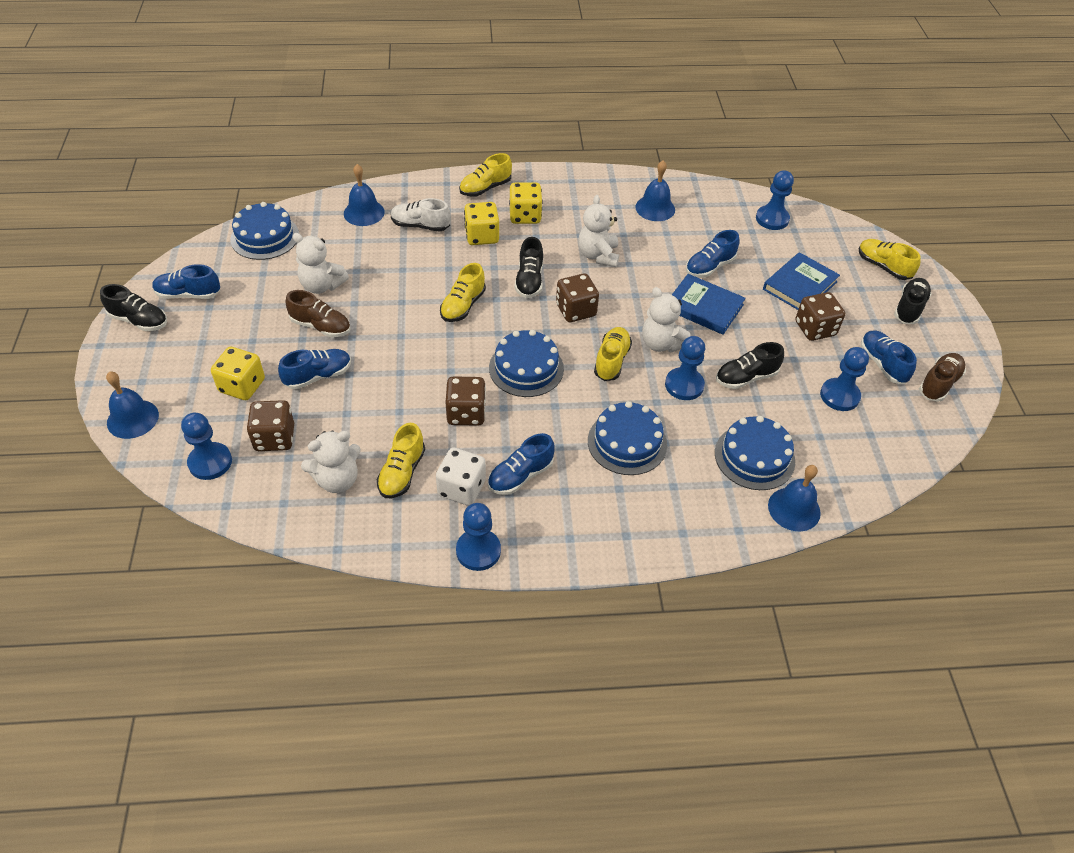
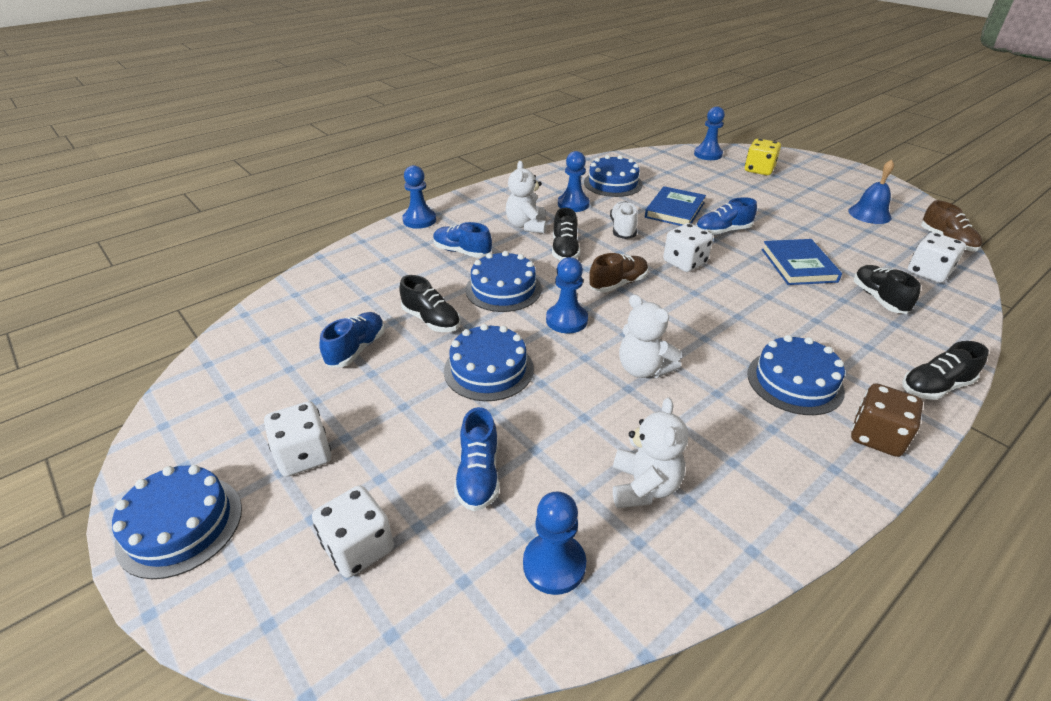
blue bell: [106,371,159,439] [344,164,385,226] [635,160,675,221] [768,465,821,531] = 4 -> [848,160,894,224] = 1
blue cake: [230,202,299,260] [489,330,564,397] [588,401,667,475] [715,416,795,490] = 4 -> [112,465,242,579] [444,324,534,401] [465,251,542,312] [584,155,643,197] [747,335,845,415] = 5
blue shoe: [152,264,220,299] [278,349,351,389] [488,433,555,495] [686,230,740,278] [861,330,917,384] = 5 -> [319,312,385,367] [433,222,492,258] [454,407,499,511] [696,197,757,235] = 4
brown dice: [247,400,294,451] [446,376,486,426] [556,273,599,322] [795,292,845,341] = 4 -> [851,383,923,457] = 1
white dice: [436,447,486,506] = 1 -> [264,401,331,477] [312,485,394,578] [663,223,713,272] [908,232,966,283] = 4
white teddy bear: [293,233,349,294] [301,430,361,493] [578,195,619,267] [642,287,691,352] = 4 -> [506,161,547,234] [613,397,688,508] [619,294,681,378] = 3
yellow dice: [211,347,265,400] [464,202,499,245] [509,183,543,224] = 3 -> [745,139,781,175] = 1
yellow shoe: [377,423,425,498] [440,263,486,322] [459,153,512,196] [594,327,632,381] [859,239,921,280] = 5 -> none = 0

